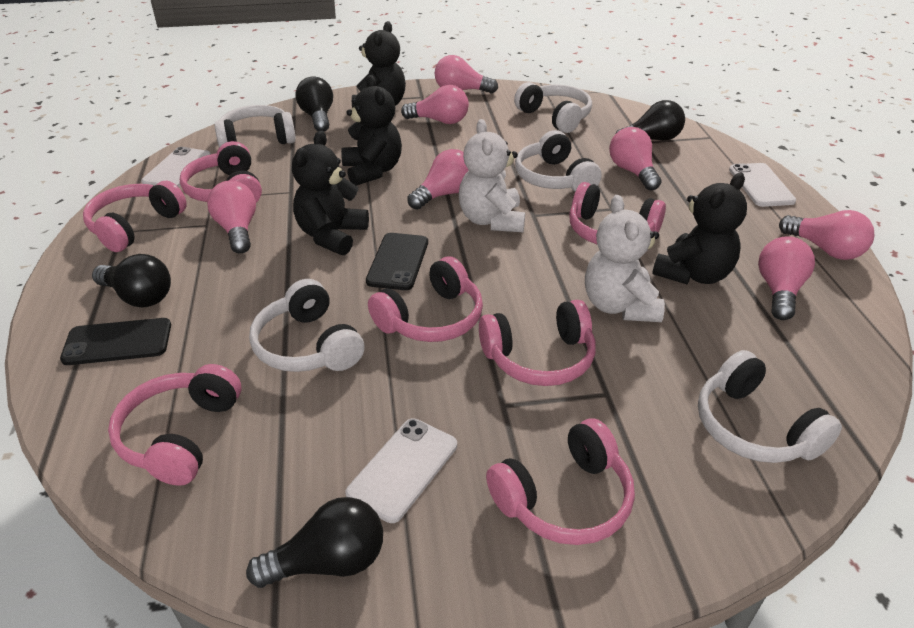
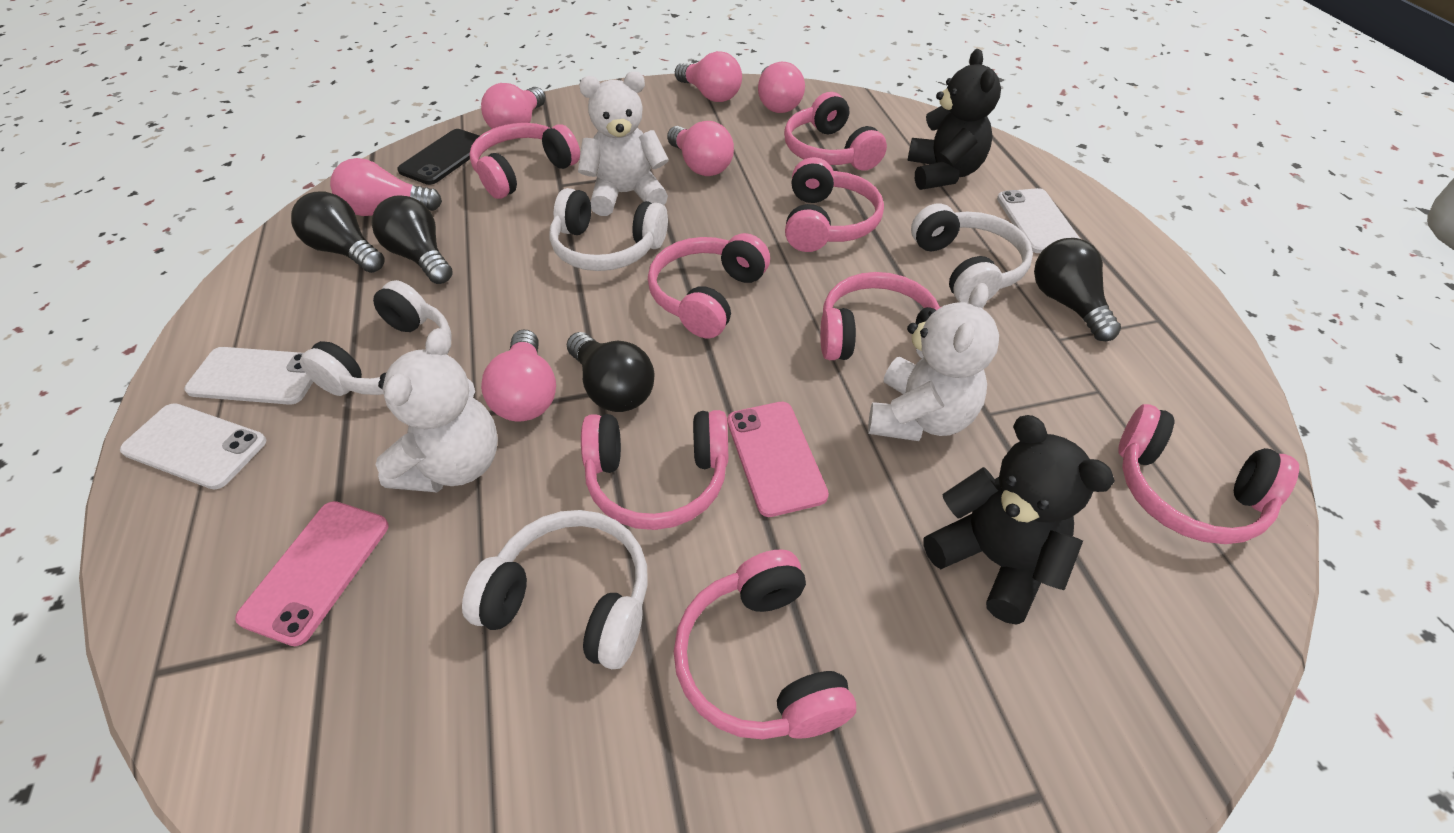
black phone: [60,318,171,365] [366,233,428,290] = 2 -> [397,129,479,185] = 1
black teddy bear: [292,131,369,255] [341,75,402,186] [352,21,406,108] [652,173,747,285] = 4 -> [907,49,1001,190] [923,415,1115,625] = 2
pink headphones: [83,181,187,252] [108,364,241,486] [180,141,262,202] [368,256,483,342] [479,300,596,386] [486,418,635,545] [569,182,666,244] = 7 -> [469,123,580,199] [581,410,728,530] [648,233,770,338] [674,549,856,740] [784,92,887,171] [785,157,884,252] [820,272,941,360] [1118,404,1299,544] = 8
pink light bulb: [207,180,256,253] [401,85,469,124] [407,149,469,210] [435,55,498,94] [609,127,661,190] [758,236,815,320] [779,210,874,260] = 7 -> [330,158,442,216] [481,83,546,129] [481,330,556,422] [667,121,734,176] [675,51,742,102] [758,62,805,113] = 6
pink phone: none = 0 -> [235,501,389,646] [727,402,829,517] = 2
white headphones: [214,105,296,148] [249,279,364,372] [514,82,592,133] [515,130,602,192] [698,350,842,463] = 5 -> [300,280,452,396] [462,510,648,669] [549,188,668,271] [911,203,1033,303] = 4
white teddy bear: [459,119,525,232] [585,195,665,322] = 2 -> [376,328,498,492] [578,71,669,216] [868,283,999,441] = 3

